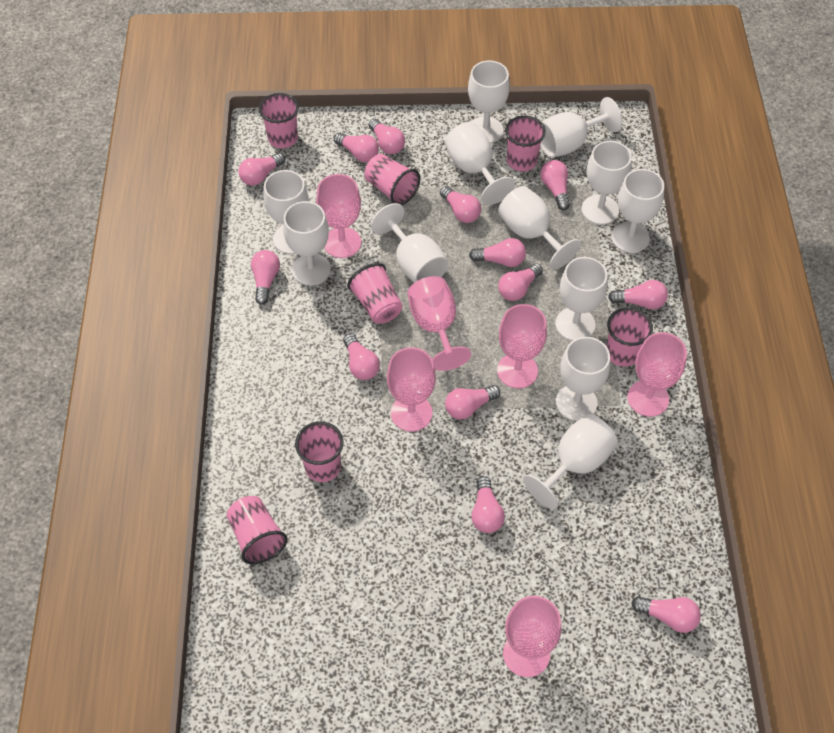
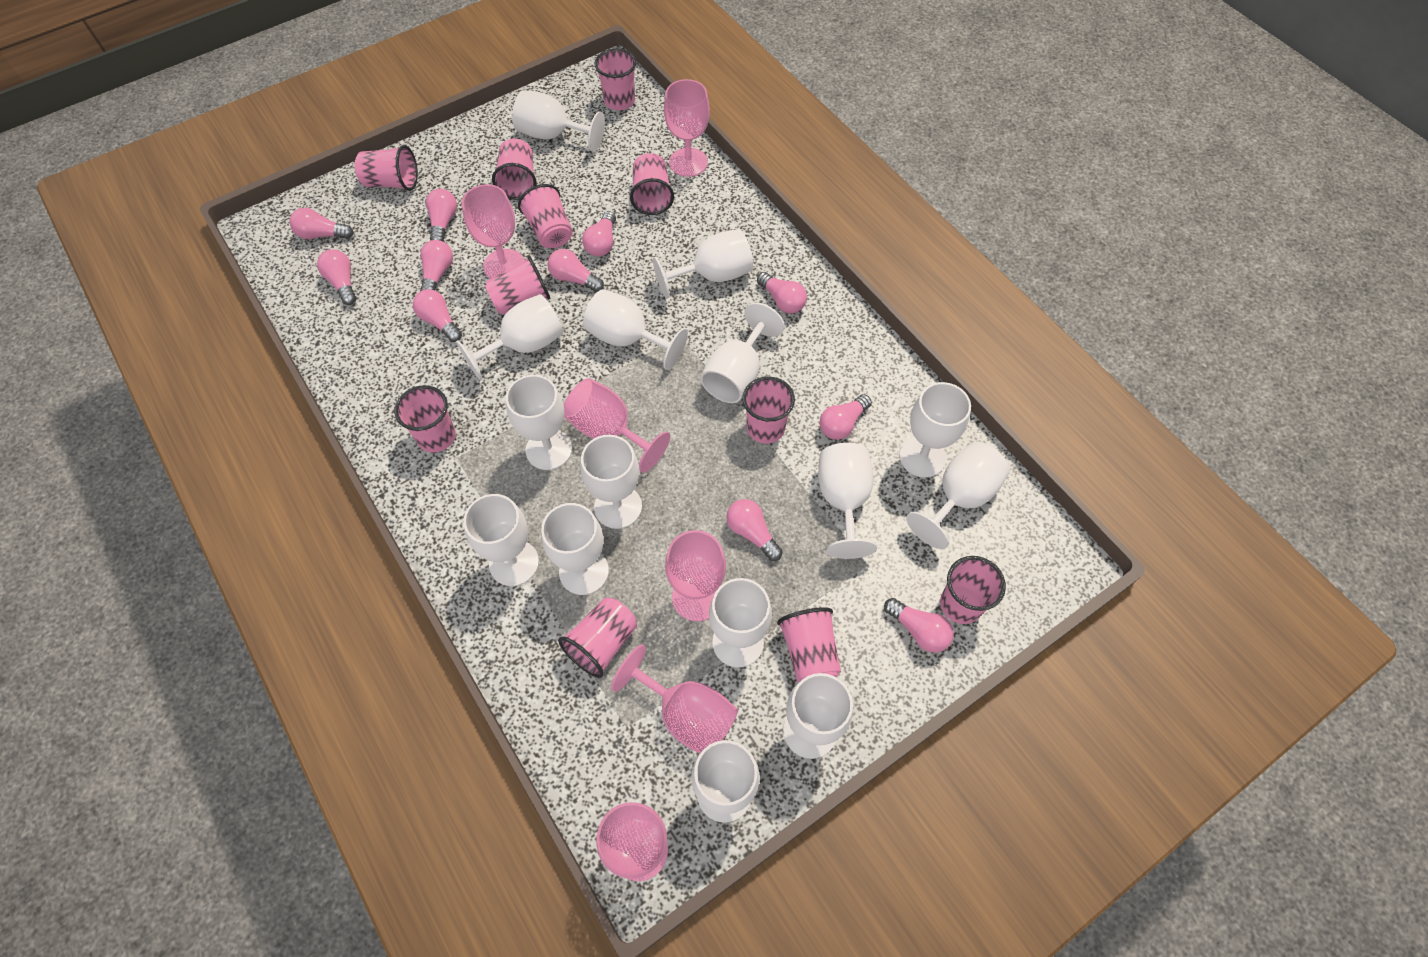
pink cup: [227,496,288,565] [259,93,299,148] [295,422,344,482] [347,263,403,324] [365,154,420,205] [505,116,546,171] [606,307,653,367] = 7 -> [355,145,418,191] [394,385,456,453] [485,256,550,315] [492,138,537,200] [518,184,573,248] [558,598,637,678] [595,48,636,110] [630,153,674,215] [742,376,795,444] [777,607,841,682] [940,556,1006,624] = 11
pink light bulb: [239,153,285,186] [251,250,280,305] [334,133,379,162] [343,334,380,380] [369,119,405,154] [440,186,481,223] [445,385,500,419] [469,238,526,267] [471,476,505,533] [498,263,543,301] [540,160,570,210] [608,280,668,309] [631,596,701,633] = 13 -> [290,208,353,239] [317,249,356,305] [413,289,462,342] [420,240,453,291] [426,189,457,242] [548,249,604,292] [582,211,616,256] [726,499,783,561] [757,272,807,314] [820,394,872,440] [884,598,954,653] = 11
white goblet: [263,170,308,254] [283,201,331,285] [371,203,448,283] [445,122,515,205] [468,60,510,143] [498,186,581,270] [523,414,618,509] [540,97,622,158] [555,257,607,341] [556,337,610,421] [581,141,632,225] [611,169,664,253] = 12 -> [456,294,563,381] [463,494,539,586] [506,375,572,470] [512,90,605,152] [541,503,609,595] [581,435,642,529] [583,289,688,370] [653,229,753,299] [691,740,760,823] [701,303,785,403] [709,578,772,668] [783,673,853,759] [818,443,877,559] [899,382,971,478] [906,442,1010,549] = 15

